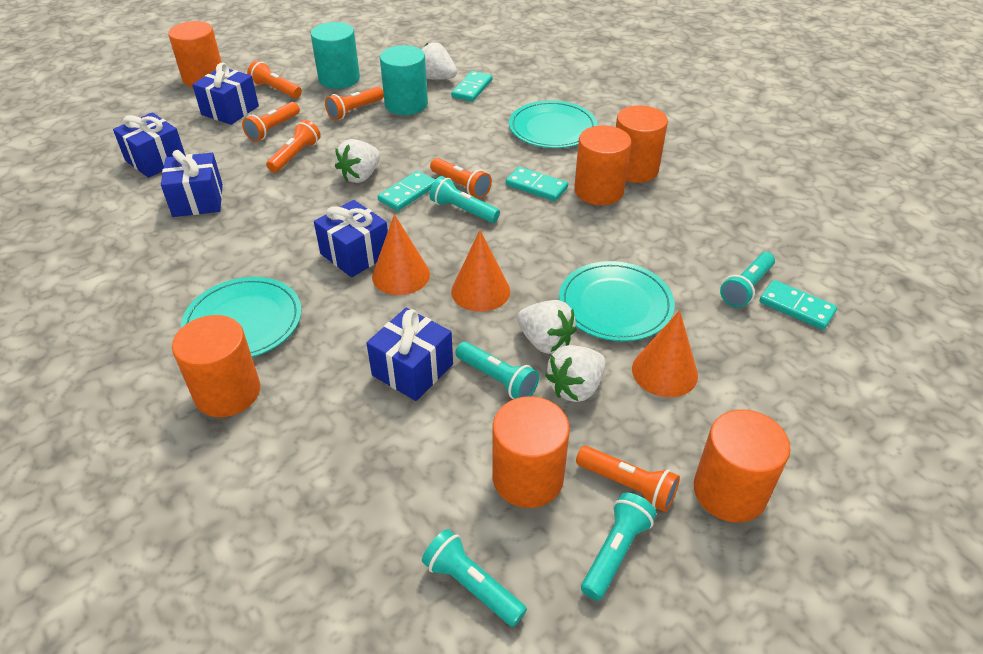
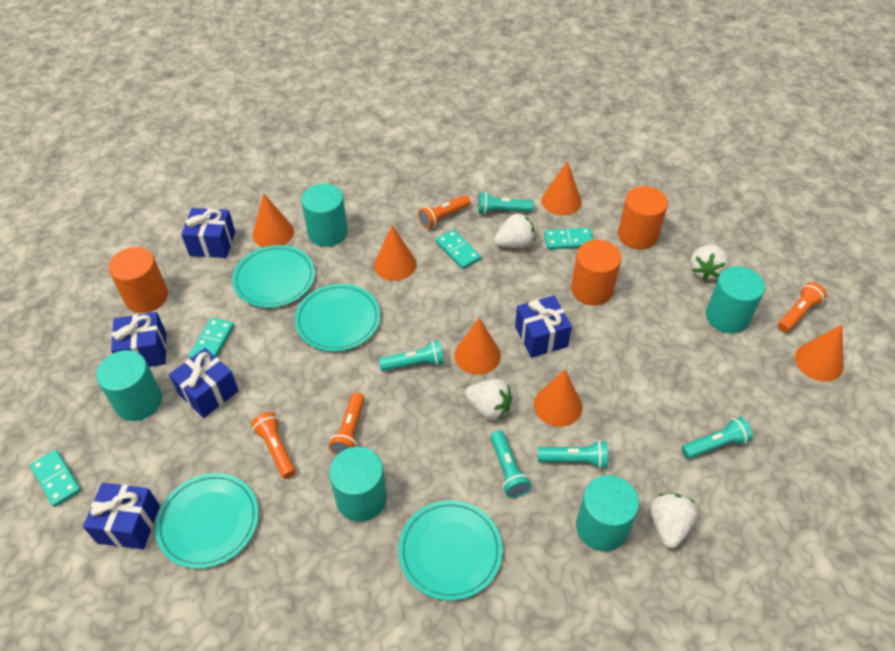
orange cone: [372,214,430,295] [451,230,510,312] [632,310,698,397] = 3 -> [253,193,294,247] [374,225,417,281] [454,318,501,375] [534,370,583,427] [542,161,582,216] [795,325,843,382] = 6
orange cylinder: [168,21,222,87] [172,315,260,417] [492,396,570,508] [574,125,632,205] [616,105,668,183] [694,409,790,523] = 6 -> [109,247,168,313] [571,240,622,306] [618,186,668,250] = 3
orange flashlight: [242,102,300,142] [247,60,302,98] [266,120,321,173] [325,87,384,120] [430,158,492,199] [576,446,680,512] = 6 -> [251,412,296,479] [329,392,365,455] [418,195,471,229] [778,282,827,332] = 4
turquoise cylinder: [311,22,360,89] [380,45,428,115] = 2 -> [96,350,162,421] [301,184,348,247] [329,447,387,522] [576,475,639,552] [706,266,765,334] = 5
turquoise plate: [181,277,302,357] [509,100,597,148] [559,261,675,341] = 3 -> [155,473,259,569] [232,245,315,308] [295,284,380,351] [398,500,503,601] = 4

